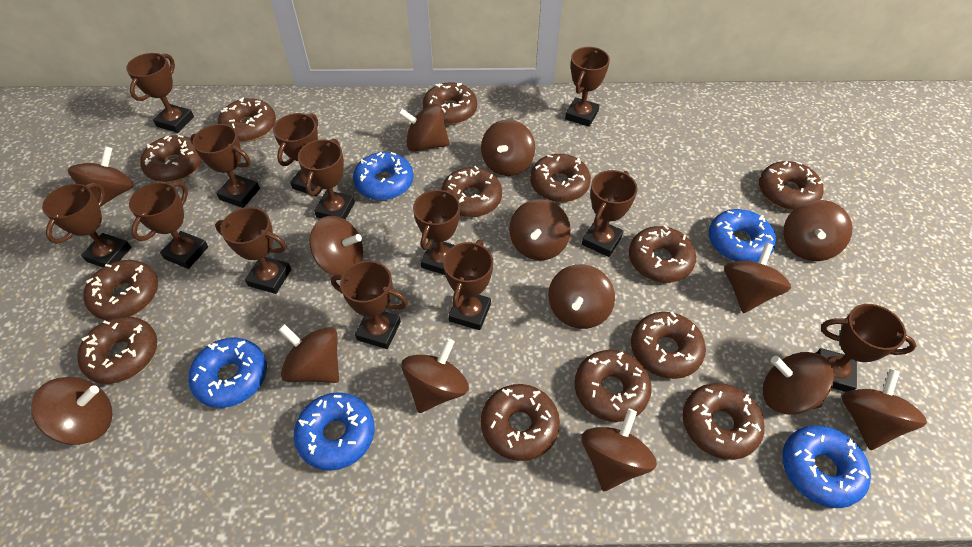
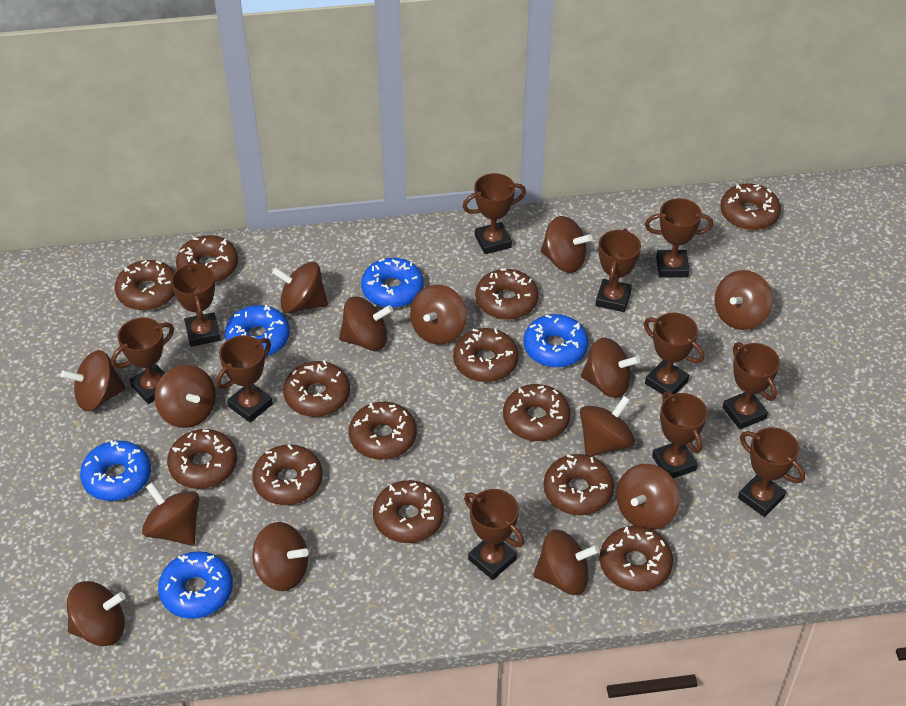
brown trophy: [42,183,131,267] [126,53,194,133] [129,182,208,269] [190,124,260,208] [215,207,291,294] [273,113,322,197] [298,139,355,220] [331,261,408,349] [413,189,460,275] [443,240,493,330] [565,47,610,127] [582,170,638,257] [816,304,917,392] = 13 -> [111,317,174,404] [171,262,221,347] [216,335,273,423] [463,173,526,254] [464,489,524,580] [596,229,641,312] [644,313,704,397] [645,198,713,277] [652,391,708,479] [723,342,780,430] [738,427,805,517] = 11

